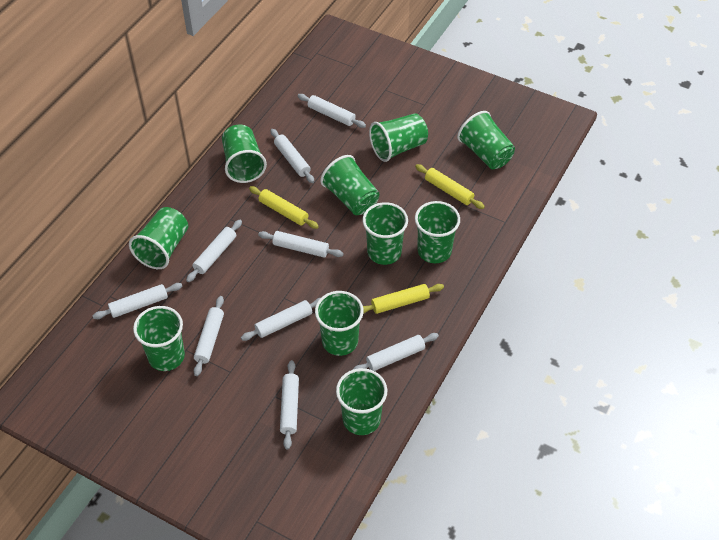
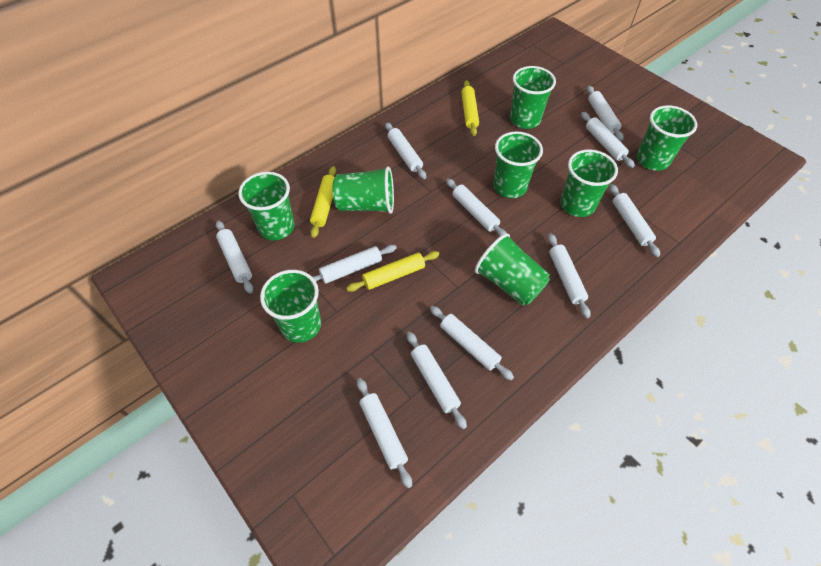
green cup: [129,207,188,269] [133,306,185,371] [222,125,267,183] [315,291,364,356] [320,155,379,215] [336,368,387,435] [363,202,408,265] [369,113,428,162] [415,201,460,263] [457,111,515,169] = 10 -> [238,172,294,240] [260,270,321,343] [333,166,394,214] [475,233,550,305] [493,131,543,198] [510,66,556,129] [561,150,618,217] [637,105,697,171] = 8
white rolling pin: [93,283,183,319] [186,220,242,282] [194,296,224,376] [241,298,320,341] [258,231,344,258] [271,129,314,183] [280,360,299,450] [298,94,366,128] [352,333,439,371] = 9 -> [216,220,253,294] [312,245,397,284] [357,378,412,488] [385,122,426,179] [407,332,467,429] [430,306,514,380] [446,179,507,236] [548,234,591,318] [581,112,635,168] [587,86,624,141] [609,184,660,257] = 11

